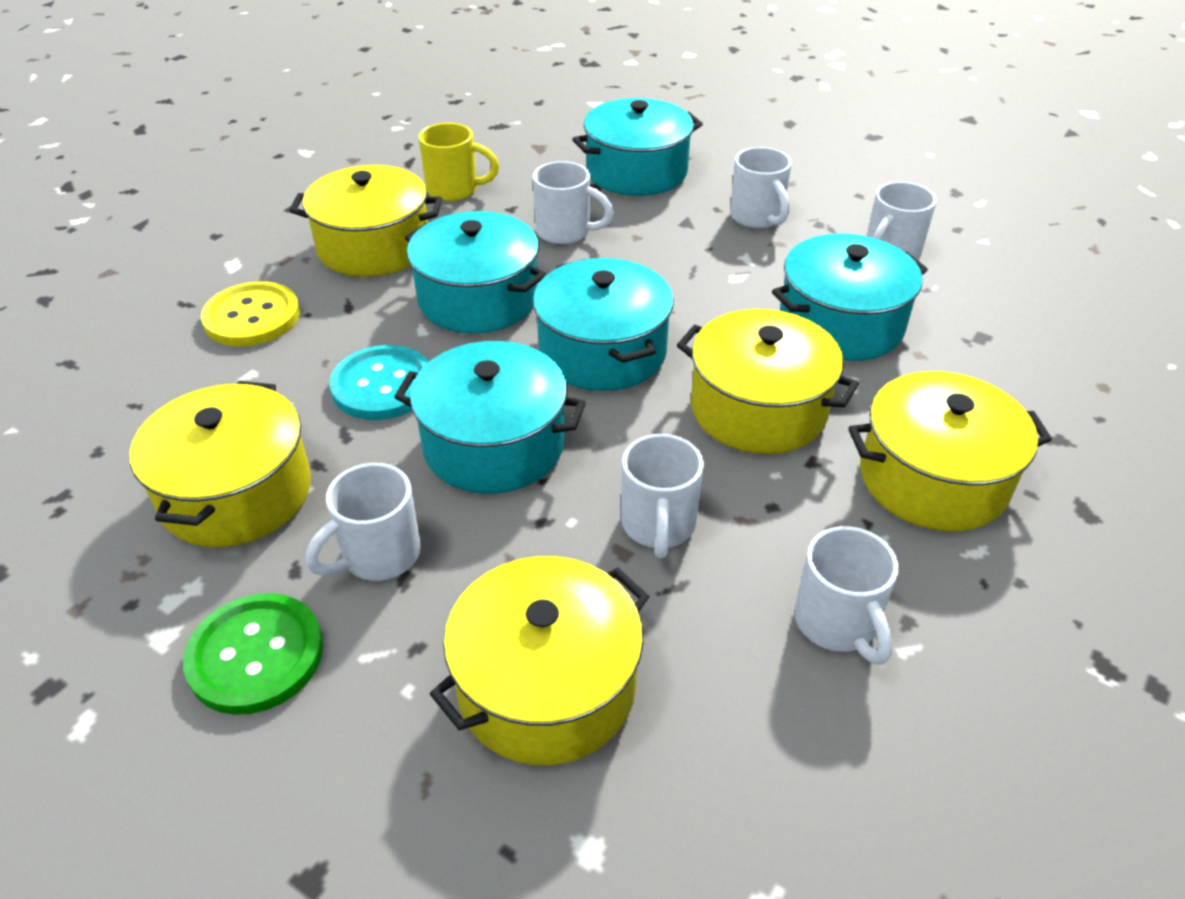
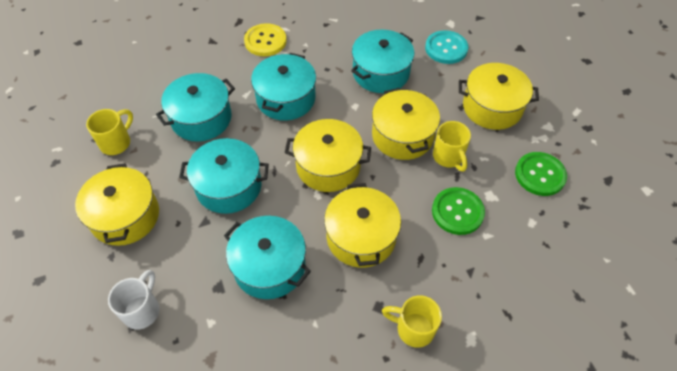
green button: [183,593,323,715] = 1 -> [432,187,485,235] [515,152,567,196] = 2
white mug: [306,463,421,581] [533,161,614,244] [621,434,704,558] [730,147,792,229] [794,526,899,665] [867,181,937,260] = 6 -> [108,270,159,330] = 1
yellow mug: [419,122,499,201] = 1 -> [86,109,133,155] [382,295,442,348] [433,121,471,172] = 3

